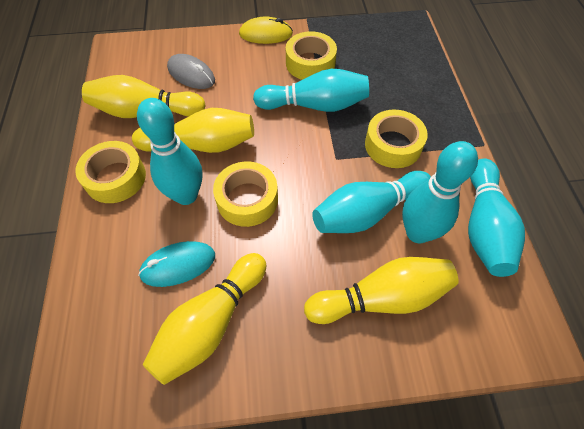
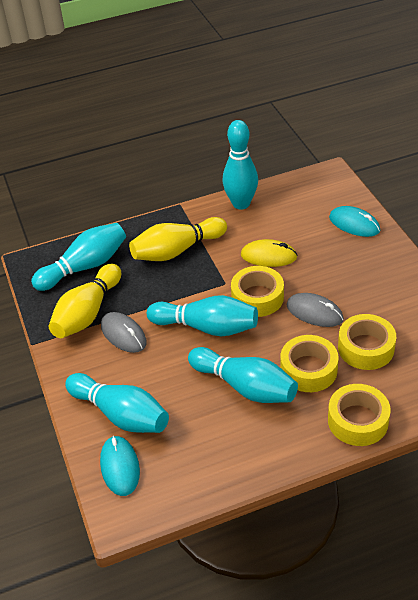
grey mouse: [167,54,215,89] = 1 -> [101,312,147,353] [286,293,344,327] = 2
turquoise mouse: [138,241,215,287] = 1 -> [100,435,140,496] [329,206,380,237] = 2
yellow bowling pin: [82,75,206,118] [132,108,254,153] [143,253,266,385] [304,257,459,324] = 4 -> [49,264,121,338] [129,217,227,261] = 2

